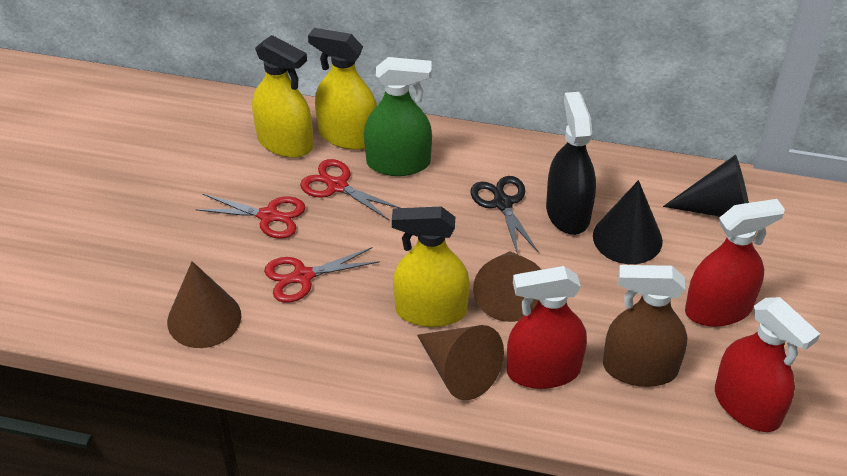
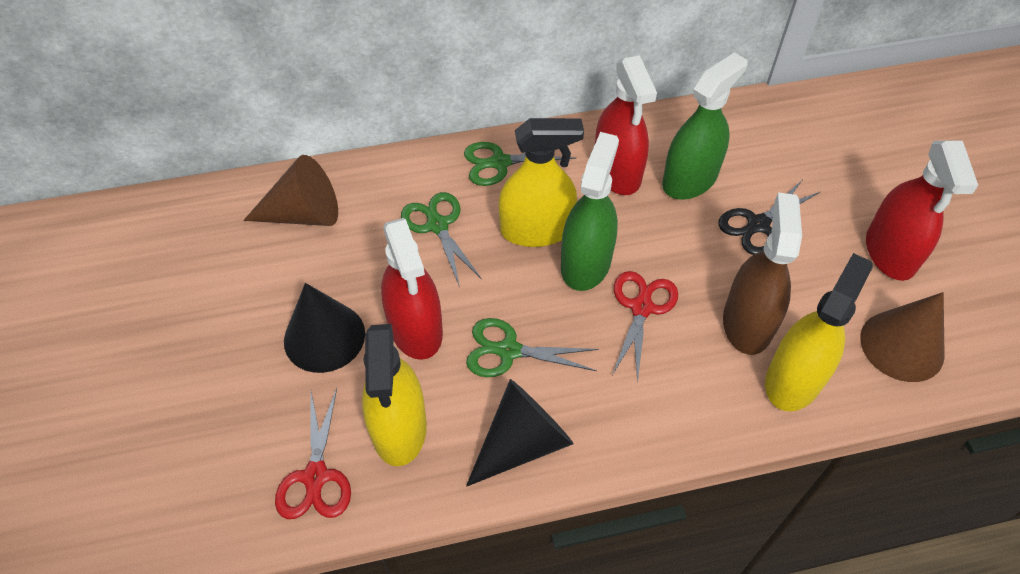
black spray bottle: [546,92,596,235] = 1 -> none = 0
brown cone: [167,261,241,348] [417,325,504,400] [473,251,541,322] = 3 -> [244,155,338,226] [860,292,945,382] = 2
green scissors: none = 0 -> [401,192,482,287] [464,142,577,186] [466,318,598,377] = 3
green spray bottle: [364,57,432,176] = 1 -> [561,132,619,291] [662,52,747,200] = 2
red scissors: [195,194,305,239] [264,247,380,303] [300,159,400,221] = 3 -> [275,388,351,519] [612,271,678,383] = 2

